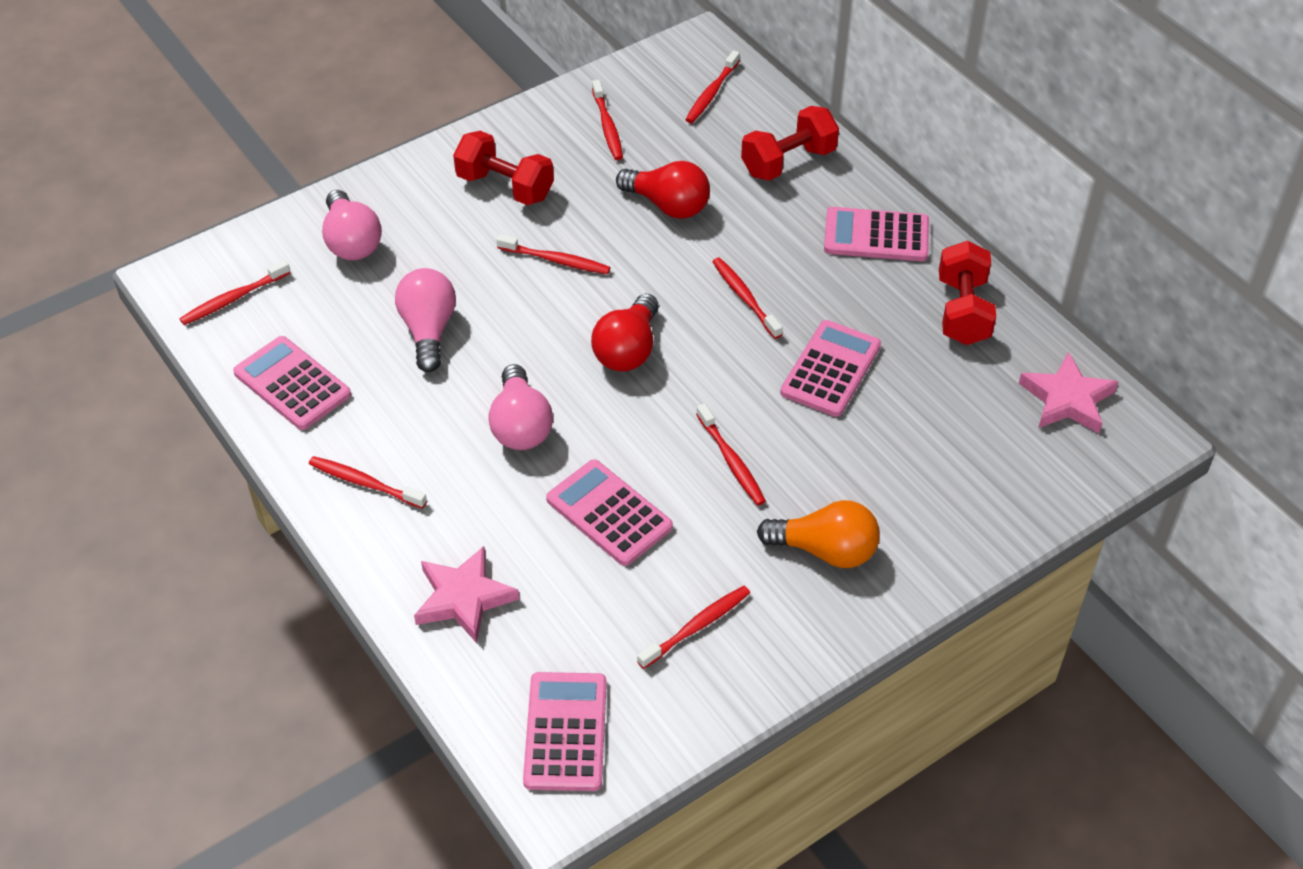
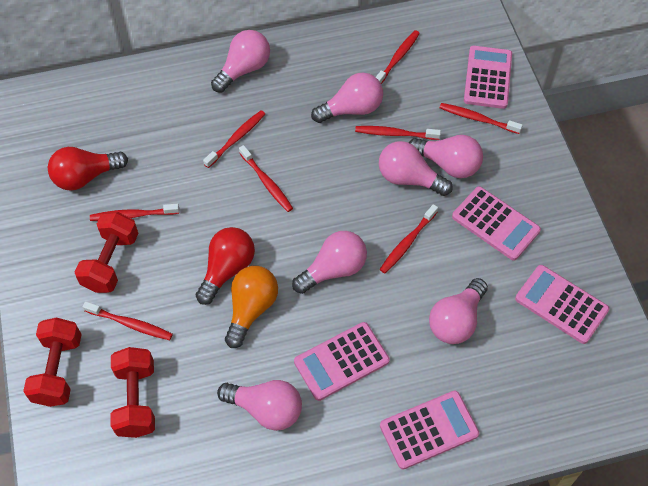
pink light bulb: [322,190,382,260] [395,268,456,372] [489,364,553,450] = 3 -> [211,30,270,93] [217,380,302,431] [292,231,367,294] [311,73,383,123] [379,141,453,196] [409,135,483,178] [429,278,488,344] = 7
pink star: [414,546,519,643] [1019,352,1118,434] = 2 -> none = 0

